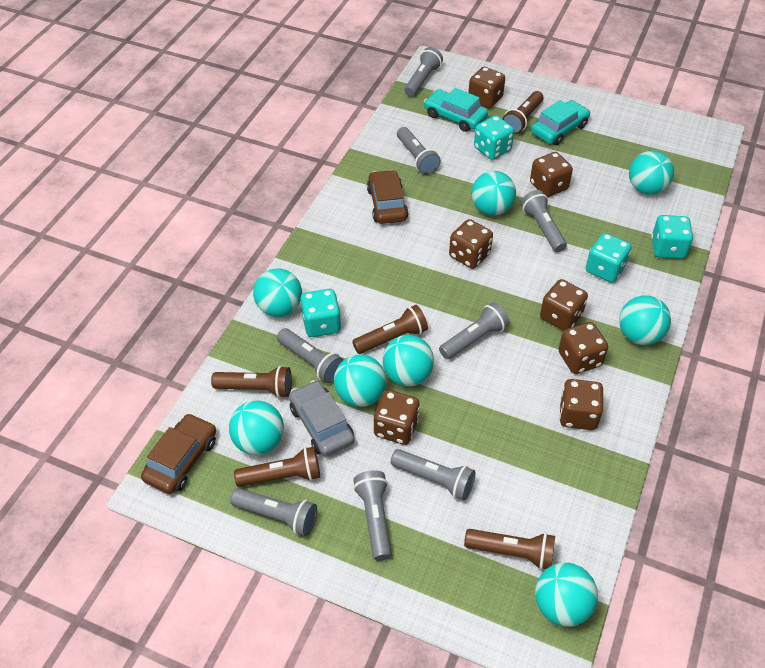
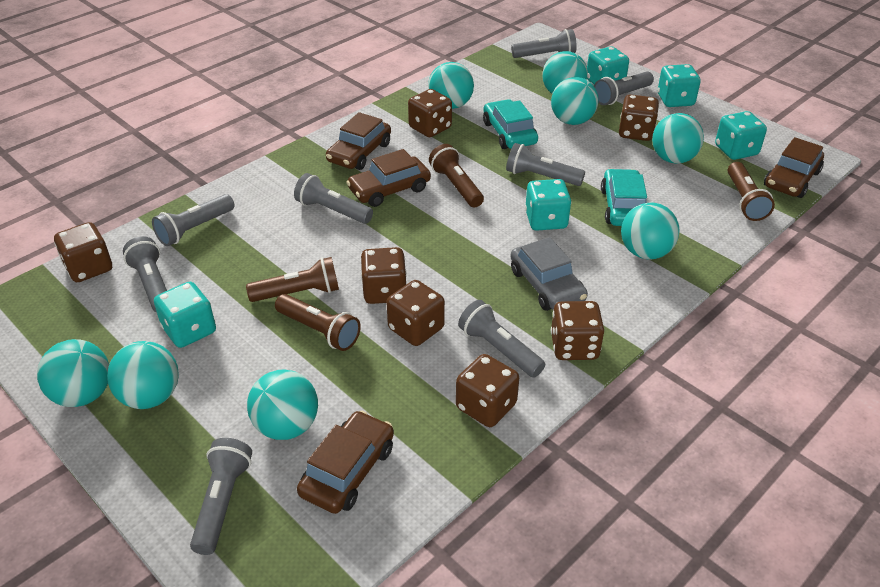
brown car: [141,413,216,494] [367,170,408,224] = 2 -> [297,411,394,514] [326,112,391,170] [346,149,431,207] [764,137,824,198] = 4
brown flashlight: [211,366,292,398] [234,447,320,487] [352,305,428,354] [464,529,555,570] [502,91,543,134] = 5 -> [246,257,339,302] [275,294,361,351] [429,144,484,208] [728,162,775,221] = 4
turquoise dice: [300,289,341,337] [474,115,514,160] [586,233,632,283] [651,215,693,259] = 4 -> [154,282,216,348] [525,179,571,231] [587,46,629,84] [658,64,701,107] [715,111,767,160] = 5

